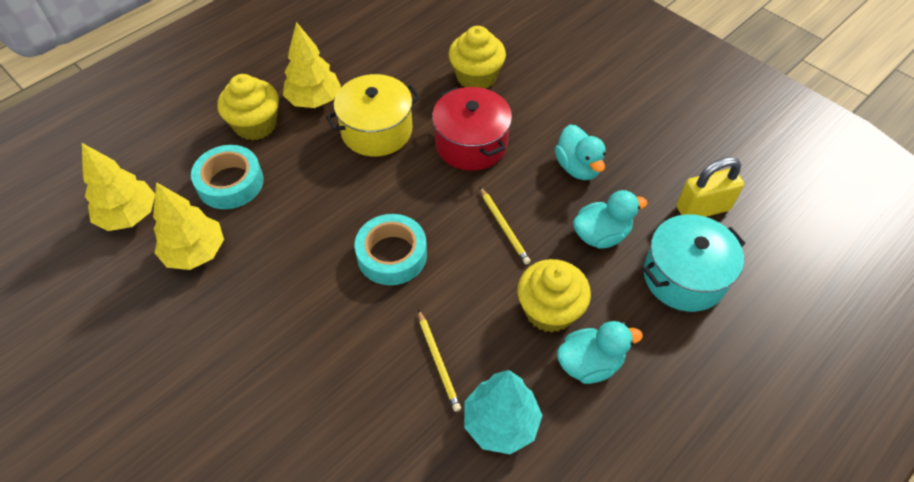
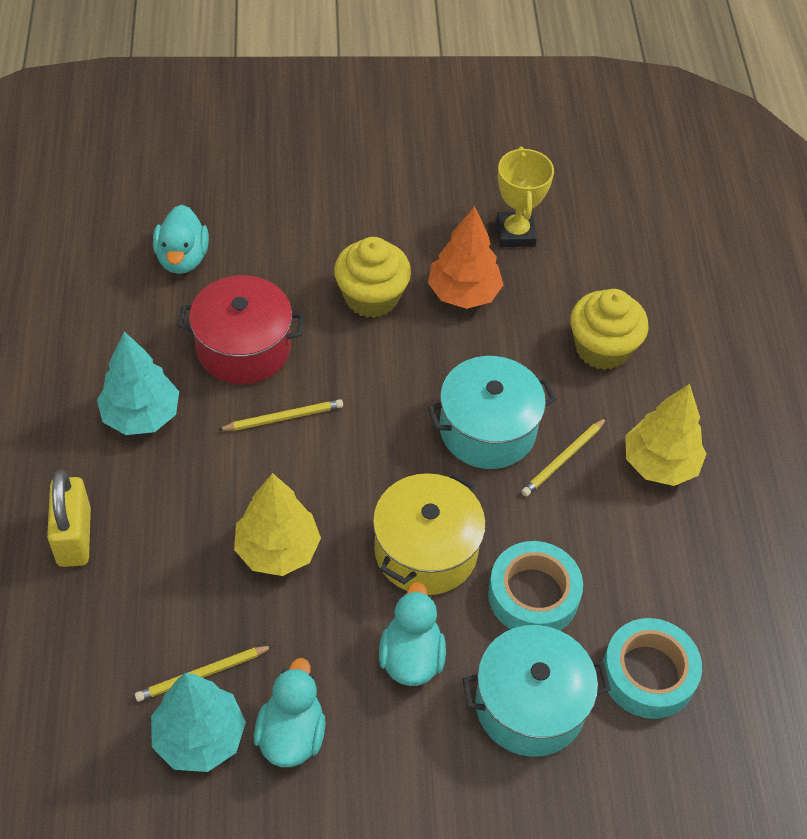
orange tree: none = 0 -> [428,206,504,309] = 1
turquoise pot: [643,214,746,312] = 1 -> [428,356,556,469] [462,625,611,757] = 2
turquoise tree: [464,370,543,454] = 1 -> [97,332,179,435] [151,673,246,772] = 2
yellow cupcake: [217,74,279,140] [449,26,506,89] [518,259,591,332] = 3 -> [334,237,411,318] [570,289,649,370] = 2
yellow pencil: [418,310,461,412] [480,187,530,264] = 2 -> [135,645,274,702] [218,399,343,431] [521,418,607,497] = 3
yellow tree: [82,143,155,231] [153,182,224,270] [283,22,341,108] = 3 -> [234,473,321,576] [625,384,706,486] = 2
yellow trophy: none = 0 -> [496,147,554,247] = 1

